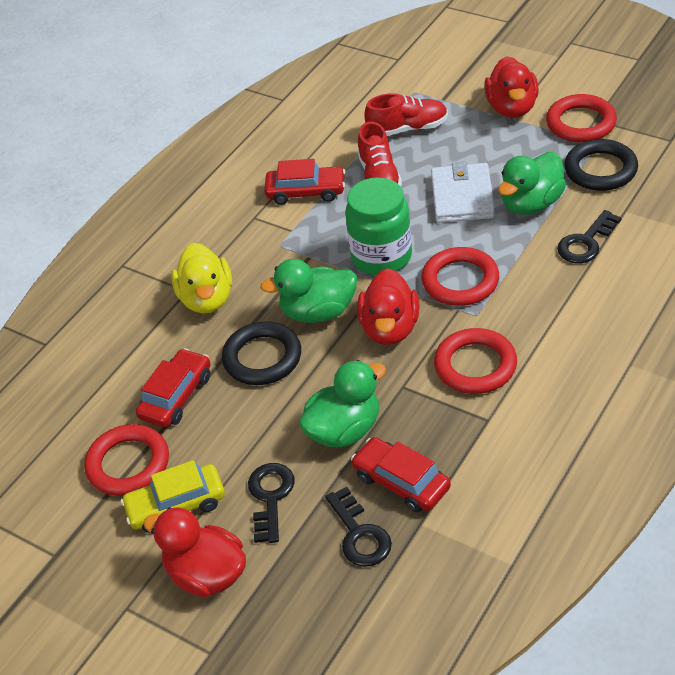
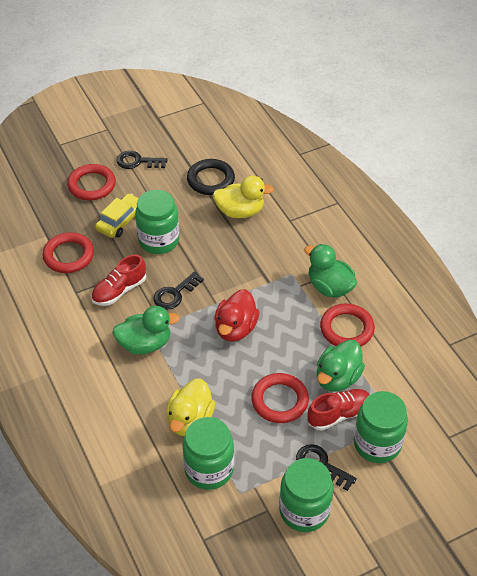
black ring: [222,321,301,385] [564,139,638,191] = 2 -> [187,159,235,195] = 1
green jar: [345,177,412,275] = 1 -> [135,190,180,254] [183,417,234,490] [279,458,334,532] [354,391,408,463] = 4
red car: [136,348,211,427] [264,159,345,205] [351,437,451,513] = 3 -> none = 0
red duck: [143,508,246,597] [357,268,420,345] [484,56,539,118] = 3 -> [214,289,259,342] = 1
white wallet: [431,161,495,223] = 1 -> none = 0
yellow duck: [171,243,232,314] = 1 -> [167,378,215,436] [213,176,274,218] = 2

